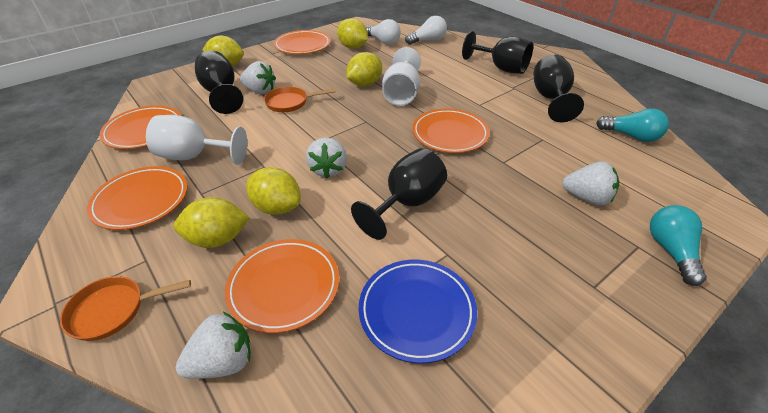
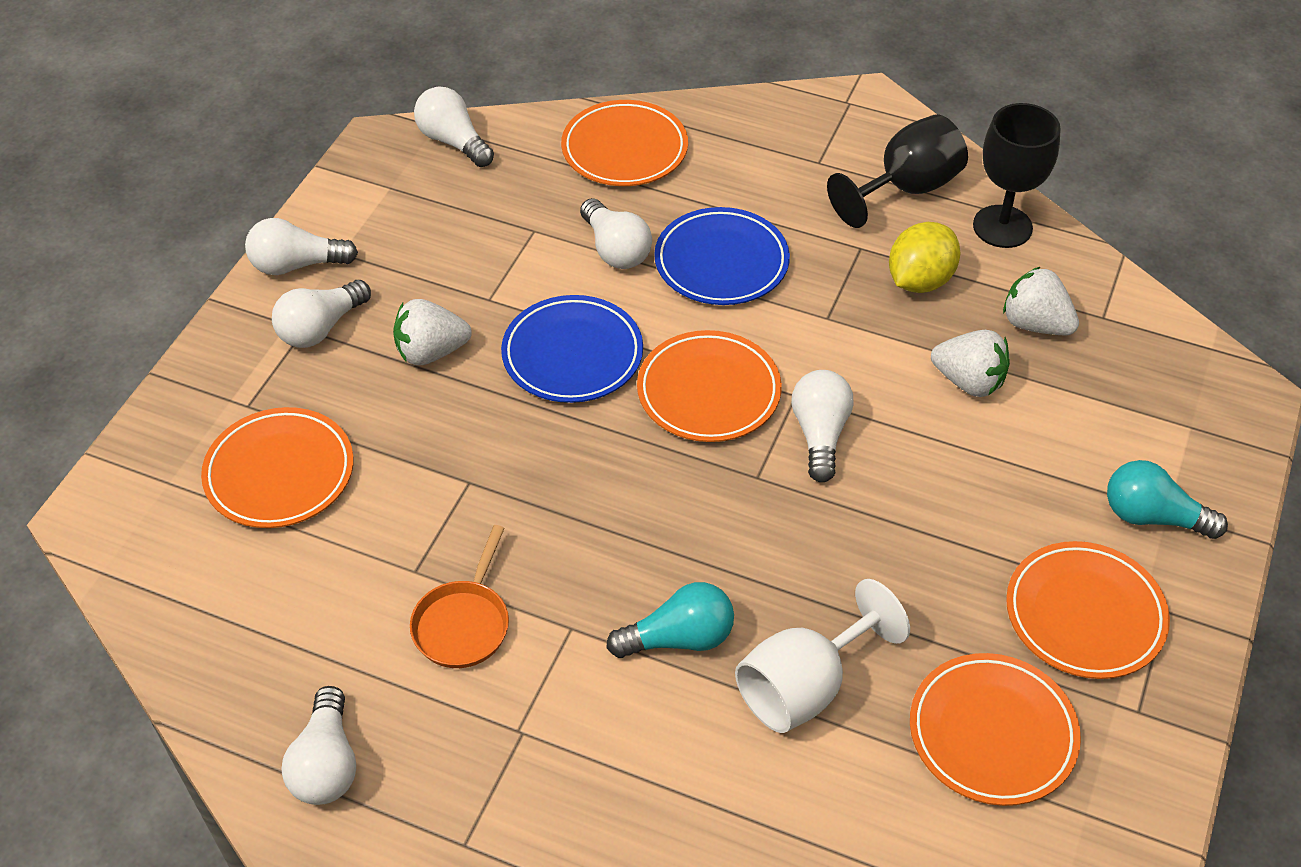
black goblet: [195,50,243,114] [351,148,447,240] [462,31,533,74] [534,55,584,122] = 4 -> [827,114,968,228] [973,103,1061,248] = 2
blue plate: [359,260,477,363] = 1 -> [501,295,643,403] [654,207,790,305] = 2
orange pan: [60,276,191,341] [264,87,336,112] = 2 -> [410,525,509,668] = 1
white goblet: [146,115,247,165] [382,47,421,106] = 2 -> [735,579,910,733] = 1
white light bulb: [366,19,401,45] [405,16,447,45] = 2 -> [245,218,358,275] [272,280,371,348] [282,686,356,805] [414,87,494,167] [580,198,652,269] [791,370,854,482] = 6
white strawberry: [176,312,251,379] [240,61,276,94] [306,137,347,178] [562,161,619,205] = 4 -> [393,299,472,365] [931,330,1010,397] [1003,267,1079,335] = 3
yellow lemon: [173,197,250,248] [203,36,244,66] [247,167,301,215] [337,18,368,49] [346,52,382,86] = 5 -> [889,222,961,293] = 1

